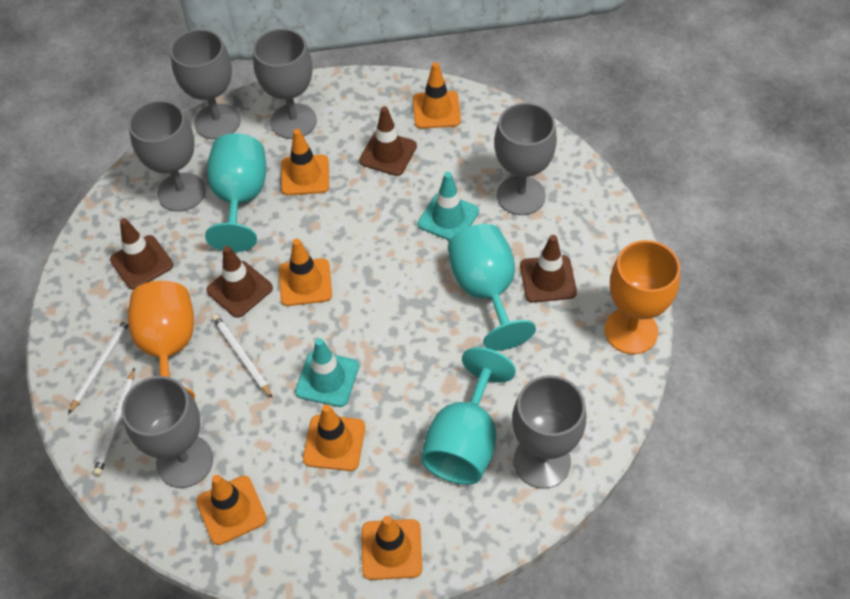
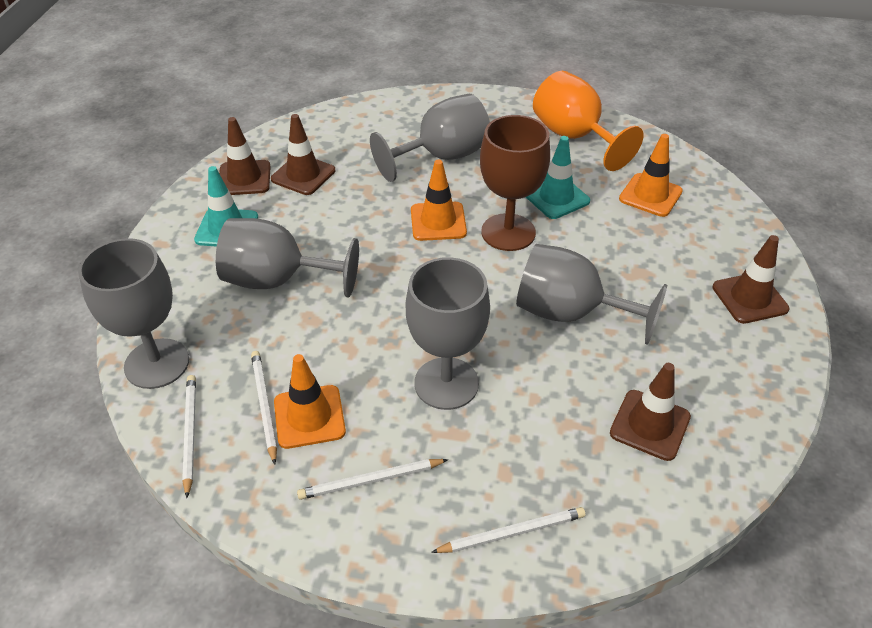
brown goblet: none = 0 -> [480,115,550,251] = 1
grey goblet: [121,376,213,488] [128,100,206,212] [170,29,241,139] [253,29,317,139] [494,103,557,215] [512,375,586,489] = 6 -> [78,238,189,389] [216,218,359,297] [370,94,490,182] [406,257,490,410] [516,244,667,345] = 5
orange goblet: [128,281,195,400] [604,240,680,354] = 2 -> [533,71,644,171] = 1
orange traffic cone: [196,475,267,545] [279,238,332,306] [281,129,329,195] [303,404,365,471] [362,516,422,580] [413,62,461,129] = 6 -> [274,354,346,449] [411,159,467,241] [619,134,683,217] = 3
turquoise goblet: [205,133,266,252] [421,347,516,485] [448,224,536,351] = 3 -> none = 0
white pencil: [68,318,129,414] [93,368,135,476] [212,314,272,398] = 3 -> [182,375,196,498] [251,351,277,464] [297,459,448,500] [431,507,585,553] = 4

